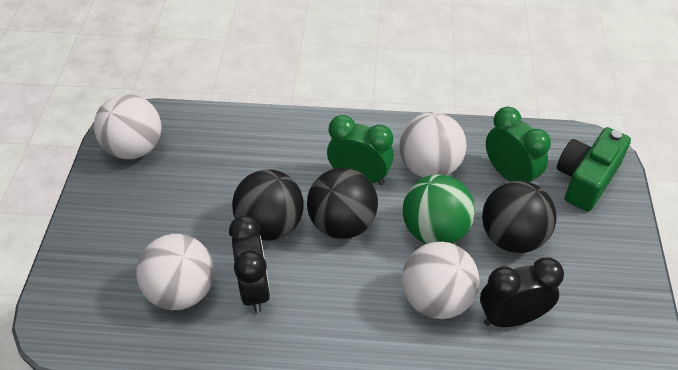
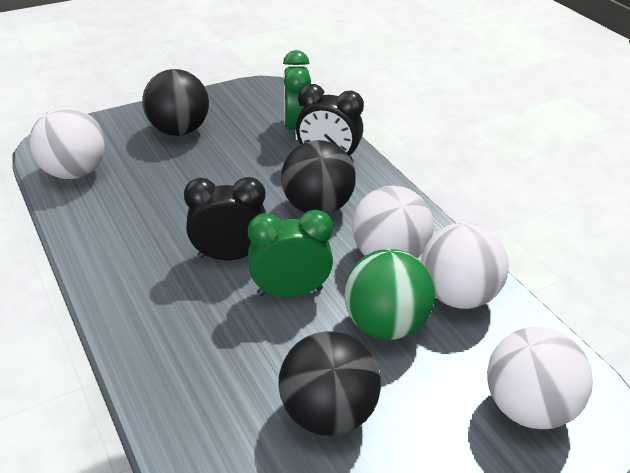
green camera: [557,127,631,212] = 1 -> none = 0

